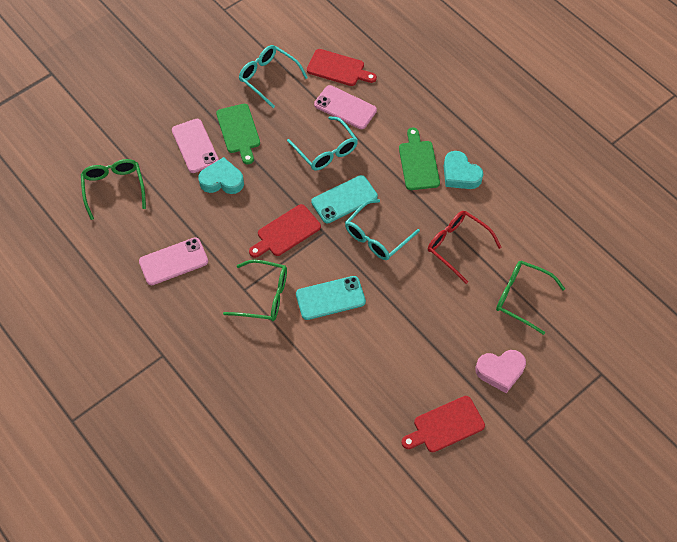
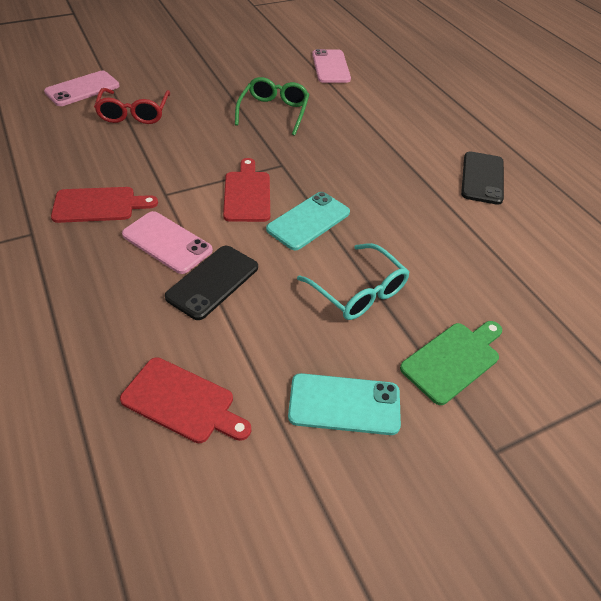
black phone: none = 0 -> [165,246,258,320] [461,152,504,205] = 2
green cutting board: [216,104,260,164] [399,127,440,190] = 2 -> [400,321,502,405] = 1
green glasses: [81,159,146,220] [223,260,287,321] [496,261,565,335] = 3 -> [235,77,310,136] = 1
pink heart: [475,350,526,393] = 1 -> none = 0
turquoise glasses: [239,45,308,108] [287,116,358,170] [345,199,420,260] = 3 -> [297,243,409,320] = 1
turquoise heart: [198,157,244,194] [444,151,483,189] = 2 -> none = 0

